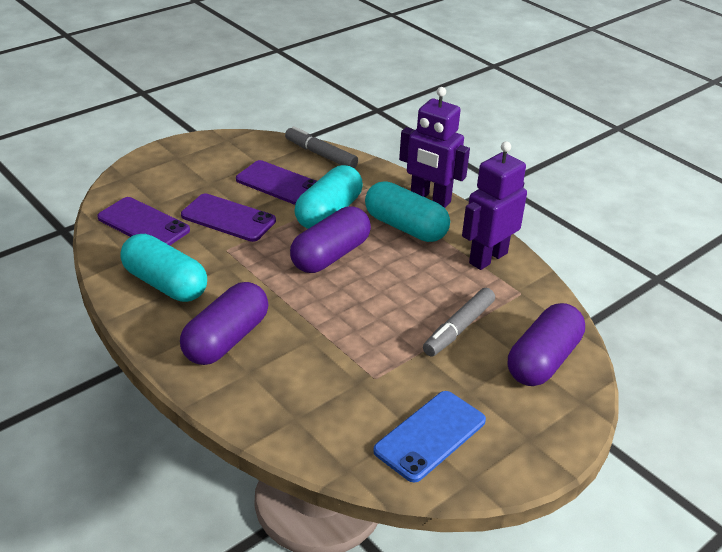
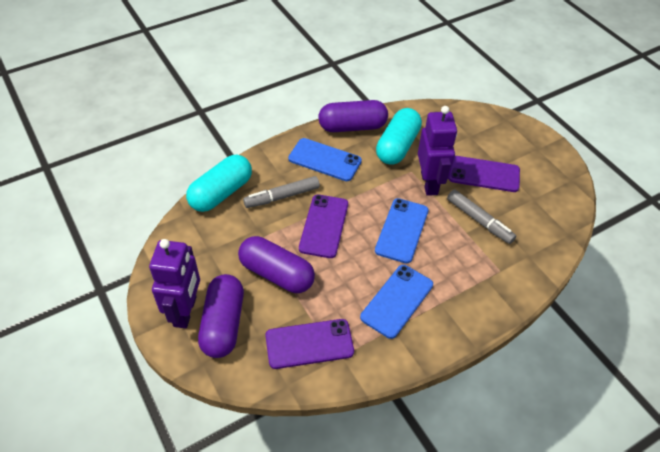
blue phone: [373,391,486,483] = 1 -> [288,138,362,181] [360,265,433,339] [375,198,429,263] = 3
turquoise capsule: [120,234,207,302] [294,165,363,229] [365,181,450,242] = 3 -> [186,154,252,212] [376,108,422,165] = 2

